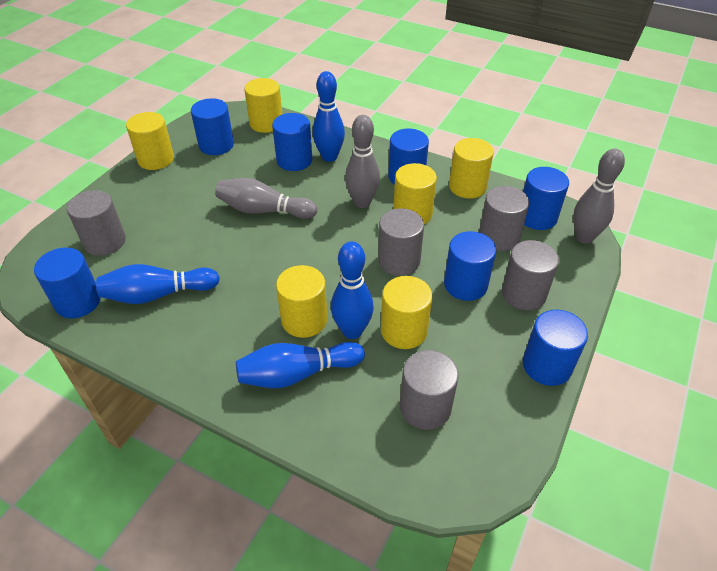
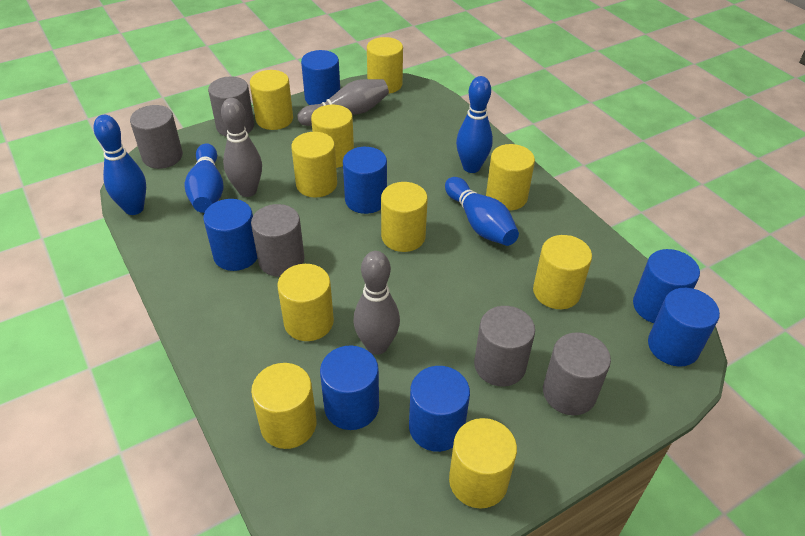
yellow cylinder: [126,112,174,170] [244,78,282,133] [276,265,327,338] [381,276,432,349] [393,163,437,224] [449,138,494,199] = 6 -> [250,70,293,130] [251,363,317,449] [277,264,334,341] [291,132,337,198] [311,105,354,168] [367,37,403,94] [381,182,428,252] [449,418,517,509] [486,144,535,211] [533,235,592,309] = 10

